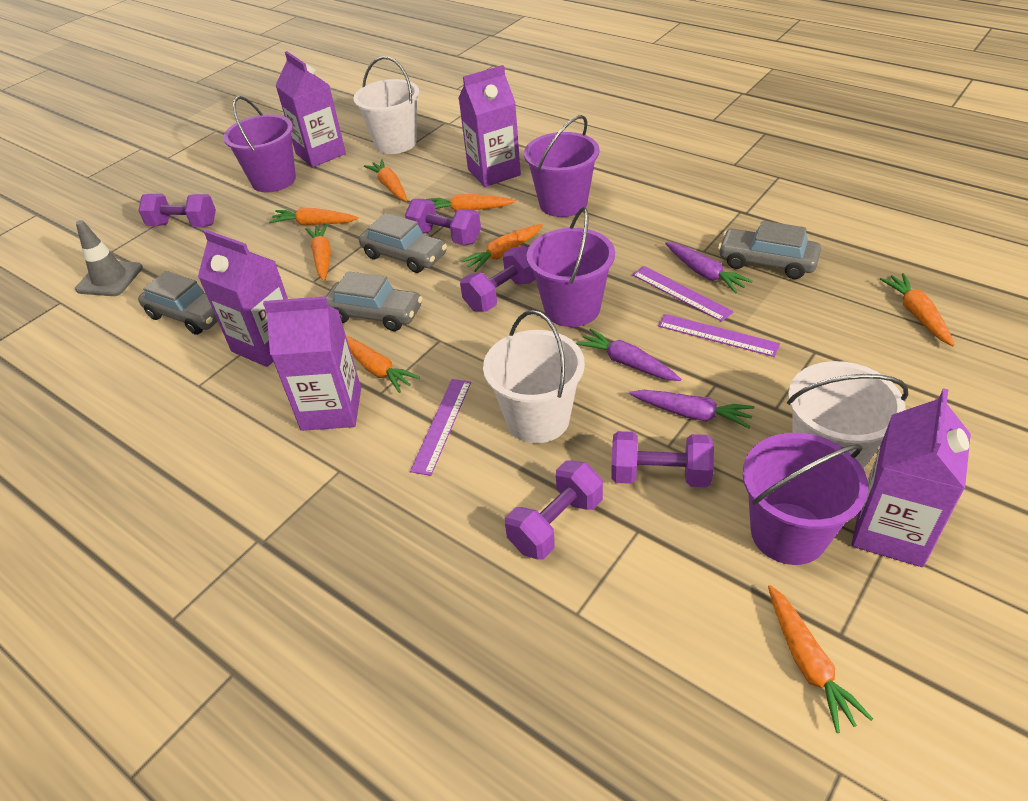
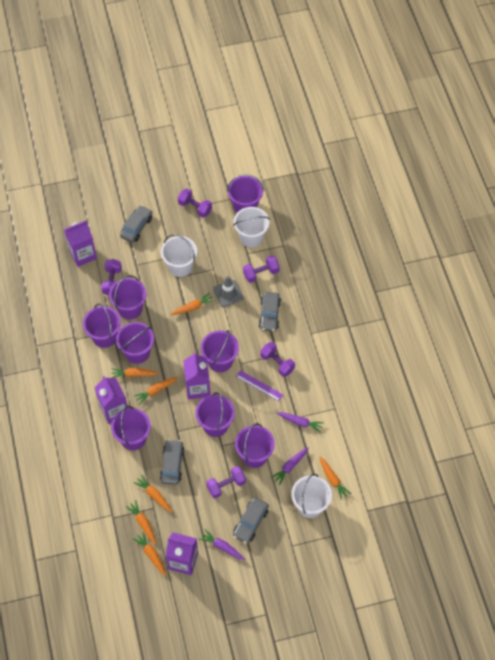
orange carrot: [269,208,359,225] [305,224,331,281] [346,336,420,393] [364,159,407,201] [427,194,515,211] [461,224,543,272] [768,585,873,733] [880,273,955,346] = 8 -> [111,368,159,378] [125,500,157,544] [133,475,172,512] [133,531,166,576] [134,377,178,405] [170,293,214,315] [319,457,351,500] = 7
purple bucket: [223,96,296,192] [524,115,599,217] [527,207,615,327] [743,433,868,565] = 4 -> [83,304,121,348] [109,275,146,319] [111,406,151,451] [116,322,154,364] [195,392,235,437] [201,330,239,372] [227,174,264,213] [235,423,275,468] = 8
purple carton: [198,230,288,367] [263,296,361,431] [275,51,346,167] [459,65,521,187] [852,388,971,567] = 5 -> [64,221,97,267] [95,376,128,424] [165,532,198,575] [183,352,210,400] = 4
purple ruler: [410,379,471,476] [632,266,734,322] [658,314,780,357] = 3 -> [236,370,283,401] = 1

